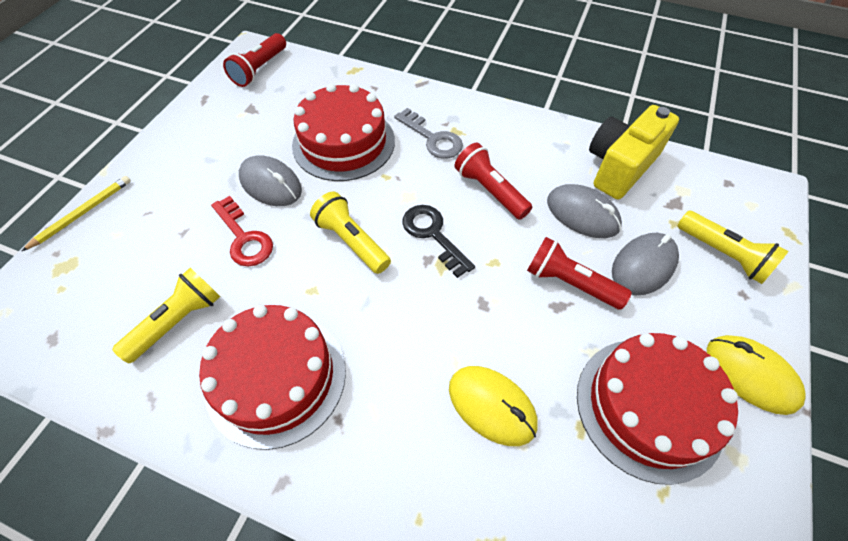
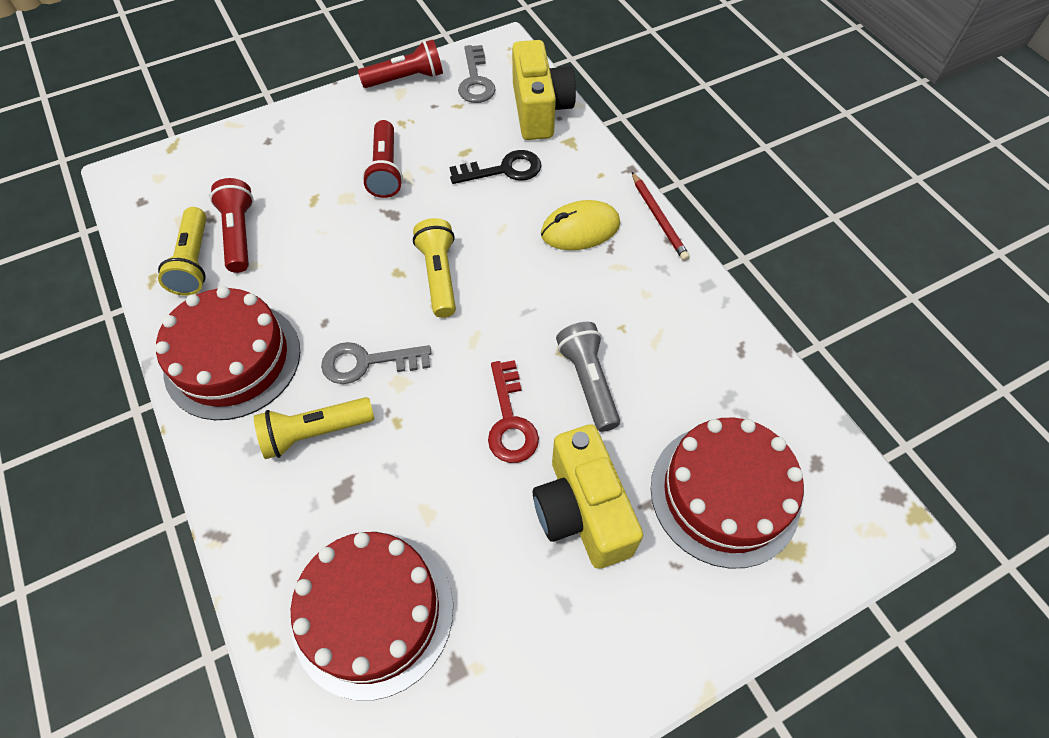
grey flashlight: none = 0 -> [556,322,620,432] = 1
grey key: [394,108,463,159] = 1 -> [321,342,431,384] [458,45,496,103] = 2
grey mouse: [239,155,302,206] [547,184,622,238] [612,233,679,295] = 3 -> none = 0
red pencil: none = 0 -> [632,172,690,261] = 1
yellow camera: [589,105,679,199] = 1 -> [512,40,576,140] [533,424,643,569] = 2
yellow mouse: [449,366,538,446] [707,335,806,415] = 2 -> [541,200,620,250] = 1
yellow pencil: [22,176,131,251] = 1 -> none = 0

